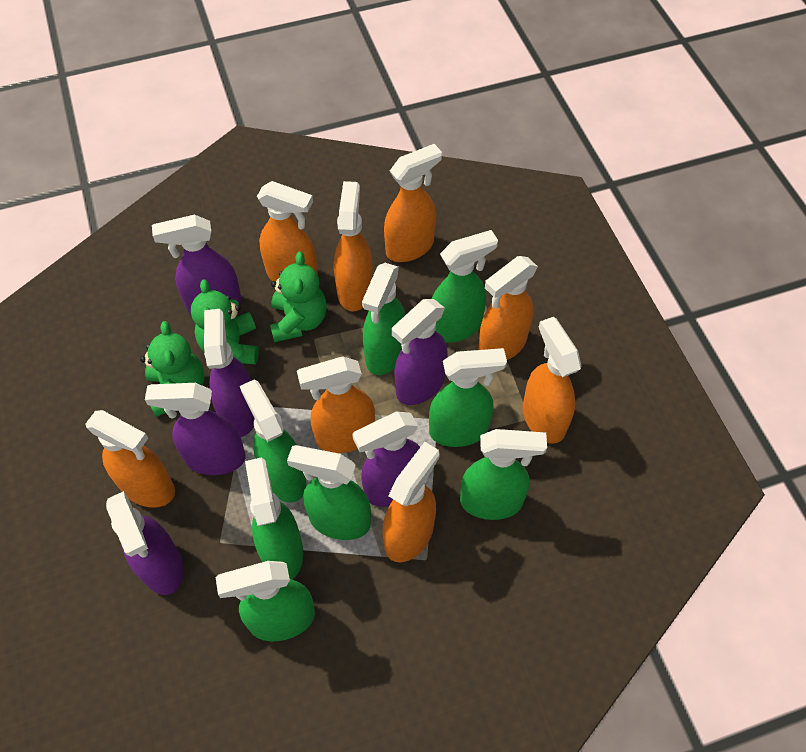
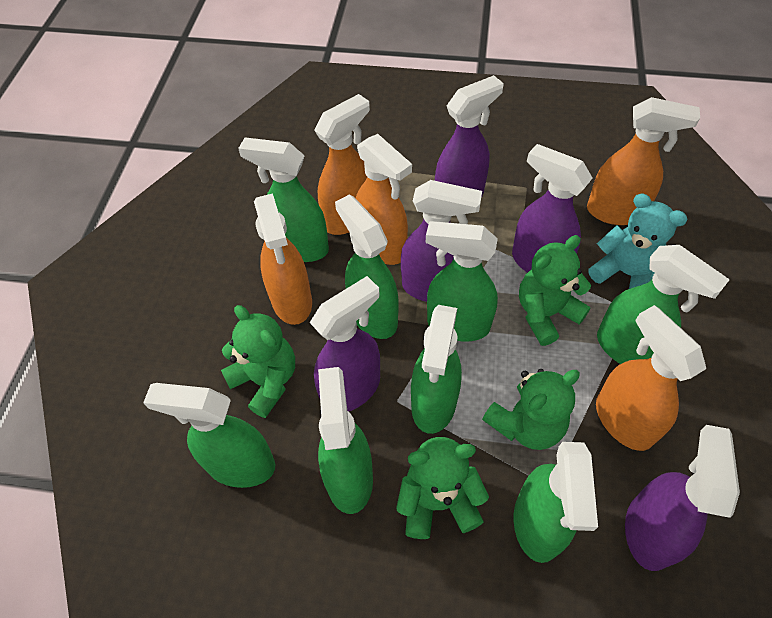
green teddy bear: [140,321,204,417] [191,279,259,364] [270,252,327,342] = 3 -> [221,305,295,418] [396,437,489,539] [482,369,580,450] [519,235,591,346] = 4
orange spray bottle: [86,410,175,508] [257,181,318,282] [297,356,375,453] [334,181,373,311] [383,442,440,562] [384,144,442,262] [478,256,538,360] [522,317,581,444] = 8 -> [254,194,312,325] [314,94,370,235] [356,134,412,265] [587,97,700,225] [596,305,706,451] = 5
purple spray bottle: [106,491,184,595] [145,383,246,475] [152,215,242,314] [204,309,255,437] [352,412,420,507] [392,299,448,405] = 6 -> [310,276,380,412] [401,180,482,302] [435,75,504,198] [512,144,592,273] [625,425,740,571] = 5
turquoise teddy bear: none = 0 -> [588,194,688,289] = 1

